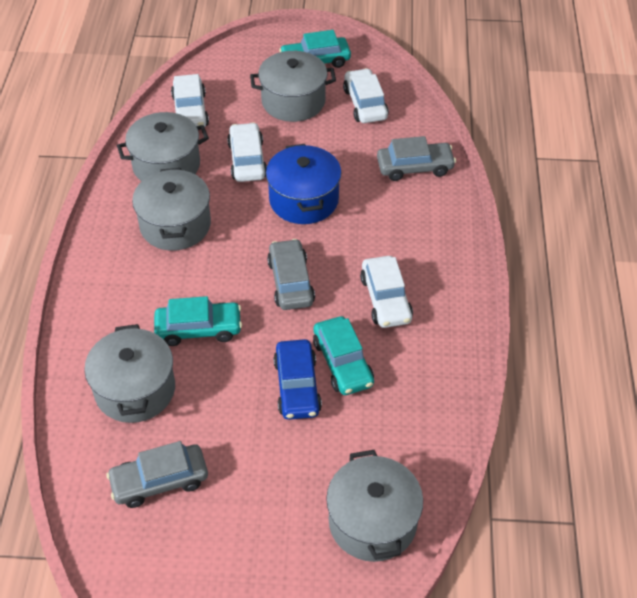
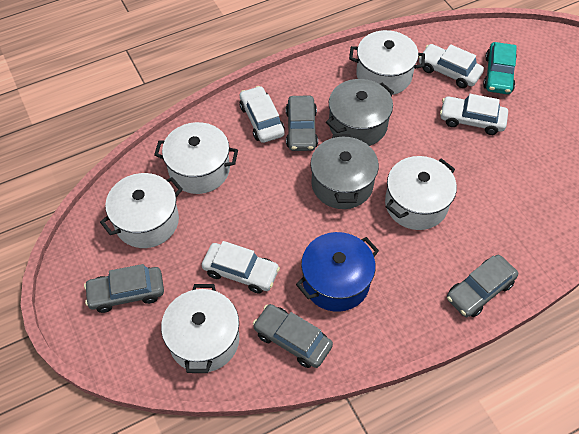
blue car: [273,339,322,420] = 1 -> none = 0
grey car: [106,441,208,508] [267,239,315,310] [377,136,456,181] = 3 -> [84,264,164,313] [253,304,333,368] [286,96,318,151] [447,255,518,317] = 4
grey pot: [84,324,175,423] [117,112,209,182] [132,168,211,251] [250,51,336,122] [326,450,423,562] = 5 -> [311,134,379,209] [326,79,394,146] = 2
turquoise car: [154,296,242,346] [279,30,351,68] [313,316,374,395] = 3 -> [483,42,517,94] = 1
white pot: none = 0 -> [100,173,183,248] [154,122,238,194] [161,284,239,373] [349,30,425,95] [385,156,457,230] = 5

